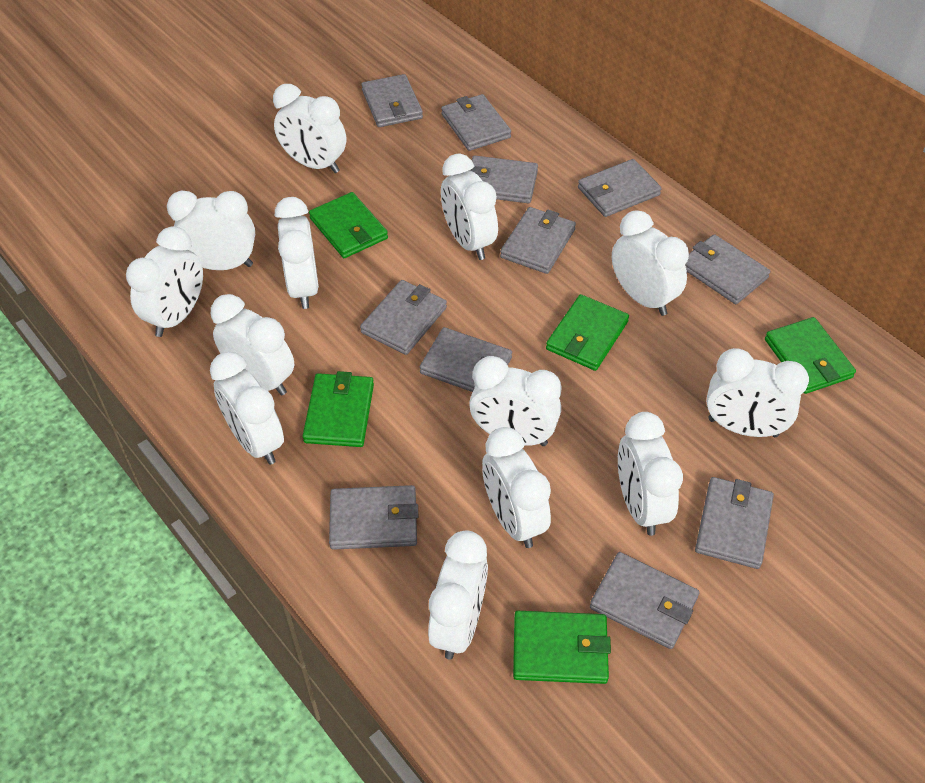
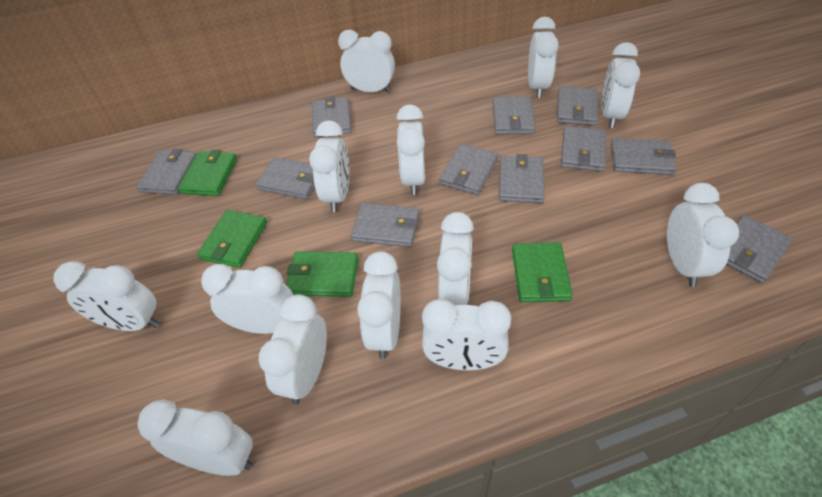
green wallet: [303,371,374,447] [309,192,388,258] [513,611,611,684] [546,294,629,371] [765,317,856,394] = 5 -> [178,150,237,196] [197,210,267,268] [286,251,358,297] [512,242,573,302] = 4

